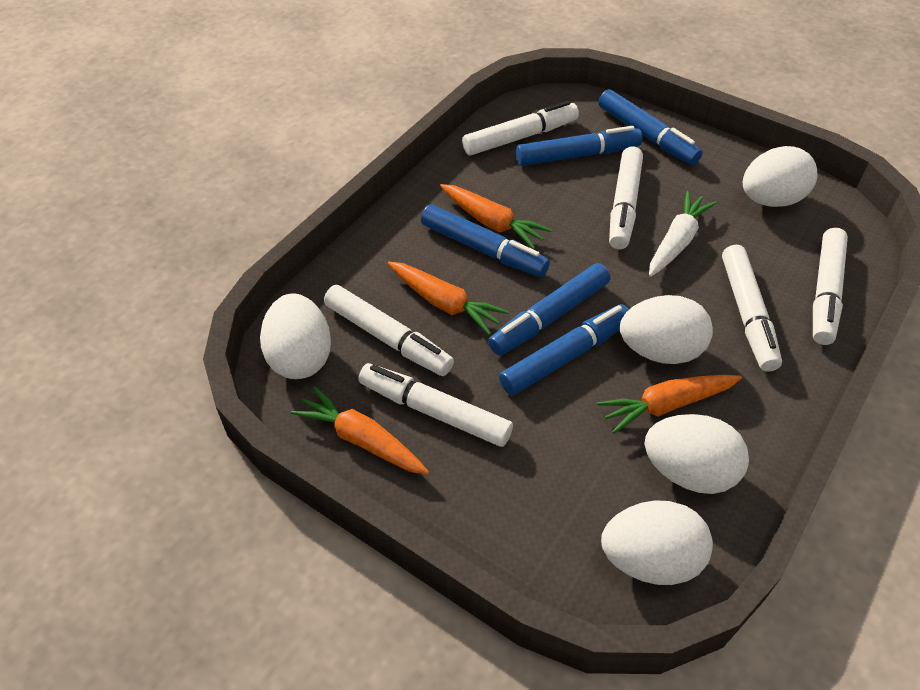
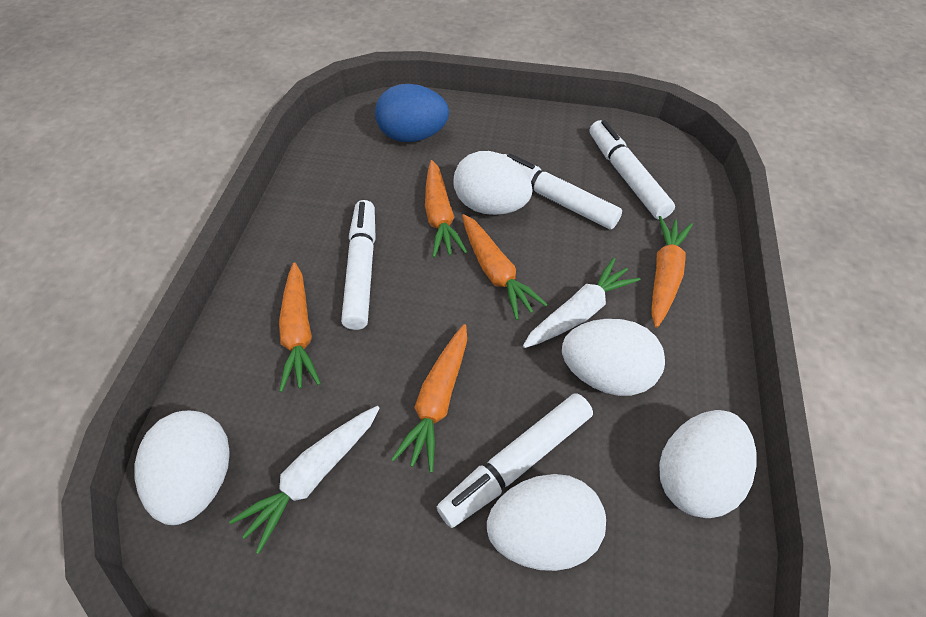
blue egg: none = 0 -> [375,84,449,142] = 1
blue marker: [421,204,550,277] [488,263,610,356] [499,304,629,395] [516,126,642,166] [598,89,703,165] = 5 -> none = 0
orange carrot: [291,386,429,475] [388,262,509,335] [440,184,552,249] [597,375,742,434] = 4 -> [279,262,321,392] [391,324,467,473] [425,160,467,258] [462,214,548,320] [651,216,693,328] = 5
white carrot: [649,191,717,277] = 1 -> [229,406,379,554] [523,258,641,348] = 2
white marker: [324,285,454,376] [359,363,513,447] [462,101,579,155] [609,147,643,249] [722,245,782,372] [813,228,848,345] = 6 -> [341,200,376,330] [437,393,593,528] [503,153,622,229] [589,120,675,220] = 4

